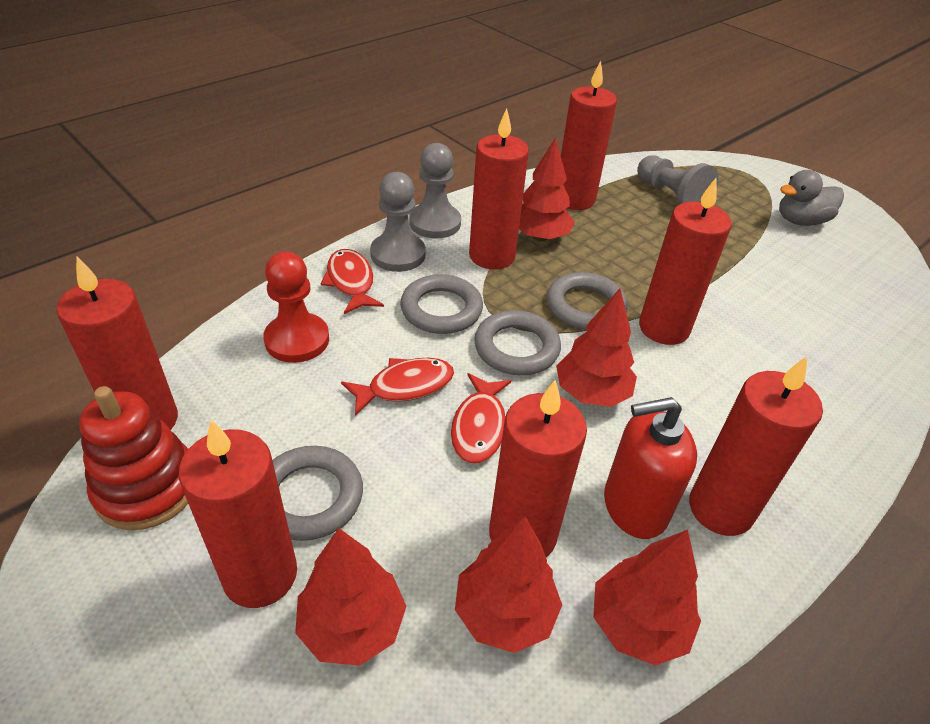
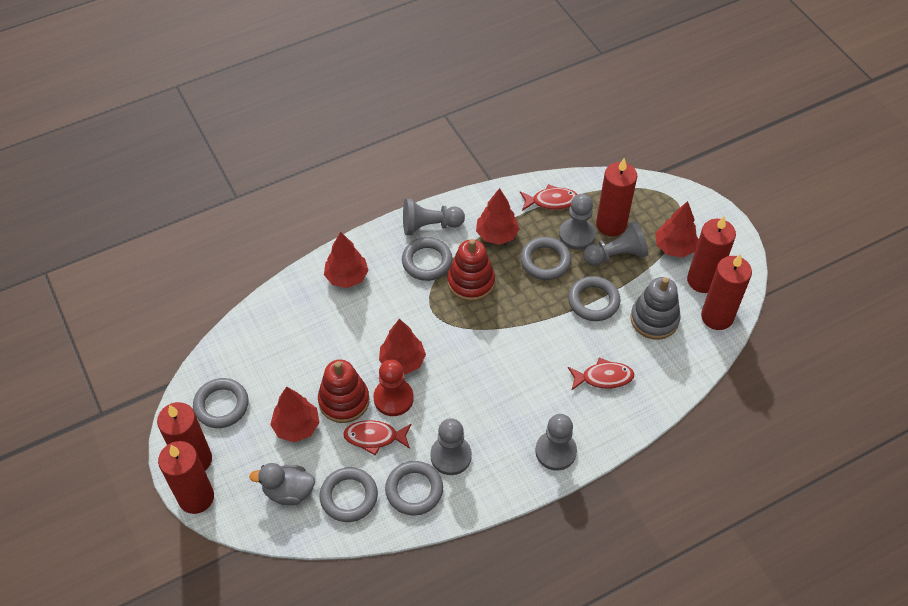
grey pawn: [370,172,426,272] [409,143,461,238] [637,155,719,205] = 3 -> [403,199,465,235] [430,418,472,475] [535,414,577,471] [559,194,596,250] [583,221,648,266] = 5
grey ring: [272,446,363,541] [400,274,483,334] [474,310,561,375] [547,272,628,330] = 4 -> [193,378,249,428] [320,467,378,522] [385,461,443,516] [402,237,453,281] [520,237,571,280] [568,276,621,321] = 6
grey stacking toy: none = 0 -> [631,277,681,340] = 1
red candle: [57,256,178,430] [179,420,297,608] [469,109,529,269] [489,380,587,557] [561,61,617,210] [639,178,732,345] [689,356,823,536] = 7 -> [157,402,212,471] [158,441,214,514] [596,158,637,236] [687,216,736,293] [701,254,752,330] = 5
red soap dispenser: [604,397,697,539] = 1 -> none = 0
red stacking toy: [79,386,188,530] = 1 -> [318,360,369,423] [447,239,495,301] = 2

